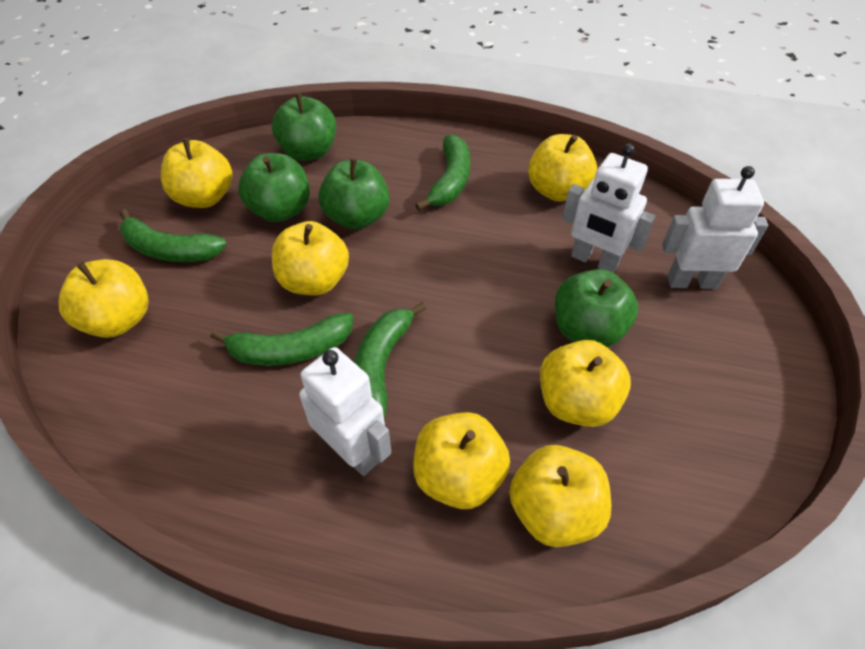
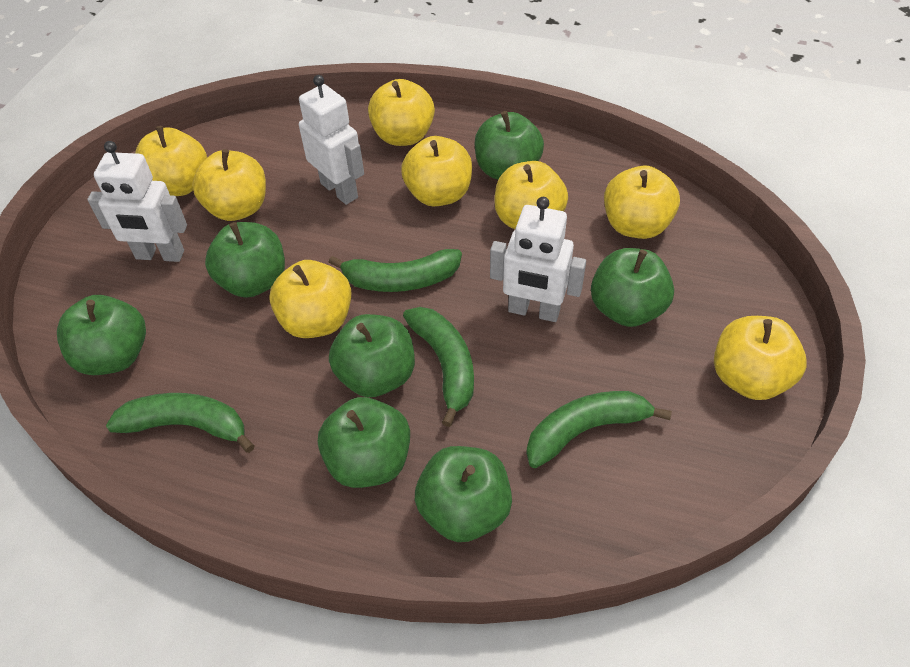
green apple: [238,153,310,222] [272,93,336,161] [319,158,390,230] [555,269,638,347] = 4 -> [57,295,146,375] [205,222,285,297] [318,397,410,488] [329,314,415,397] [415,446,512,542] [475,111,544,179] [591,248,674,327] = 7
yellow apple: [58,259,149,338] [161,138,232,208] [272,221,349,296] [413,412,510,509] [509,445,611,547] [528,134,597,202] [540,340,631,427] = 7 -> [135,126,207,196] [192,149,266,221] [269,260,351,338] [368,79,435,146] [401,136,472,206] [494,161,568,229] [604,166,680,239] [714,316,807,400] = 8

